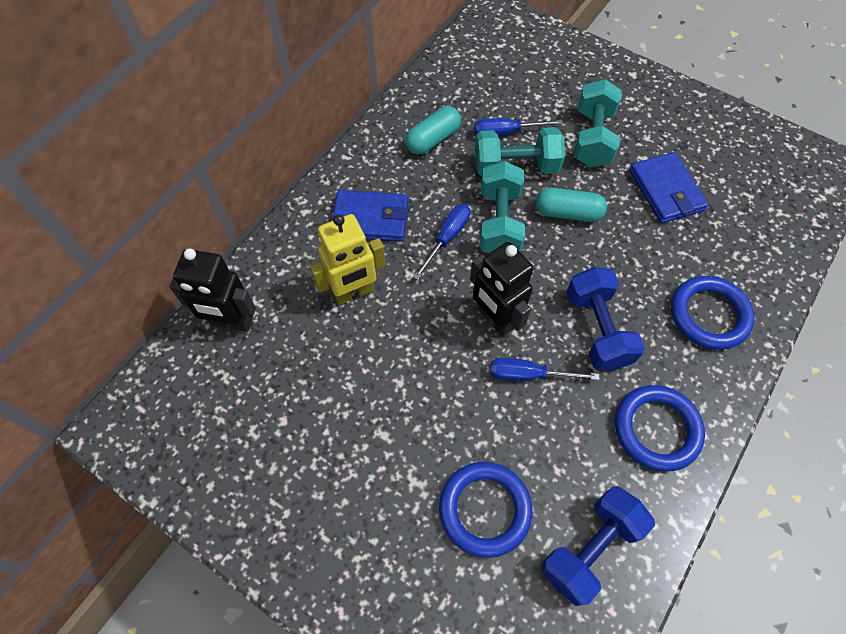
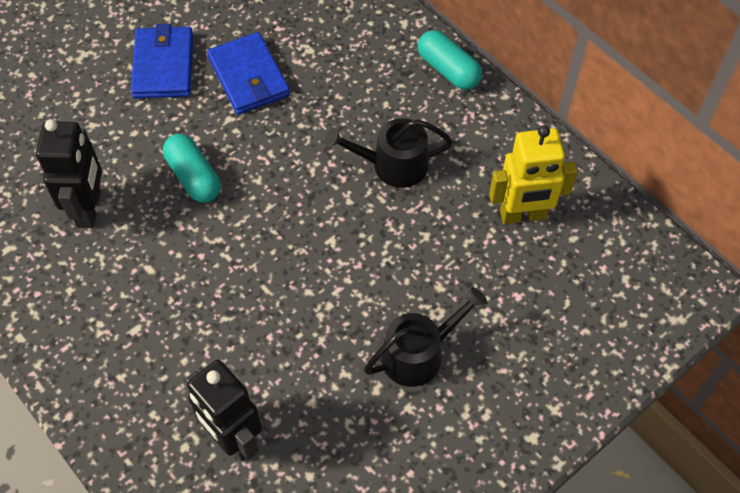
black watering can: none = 0 -> [325,118,453,188] [364,287,488,387] = 2
blue dumbbell: [541,486,655,606] [566,267,645,370] = 2 -> none = 0
blue ring: [439,462,532,558] [615,385,705,472] [671,276,755,350] = 3 -> none = 0
blue screwdriver: [413,204,470,280] [474,118,563,137] [490,358,599,381] = 3 -> none = 0
turquoise dumbbell: [475,127,565,177] [480,161,525,253] [574,79,622,168] = 3 -> none = 0

